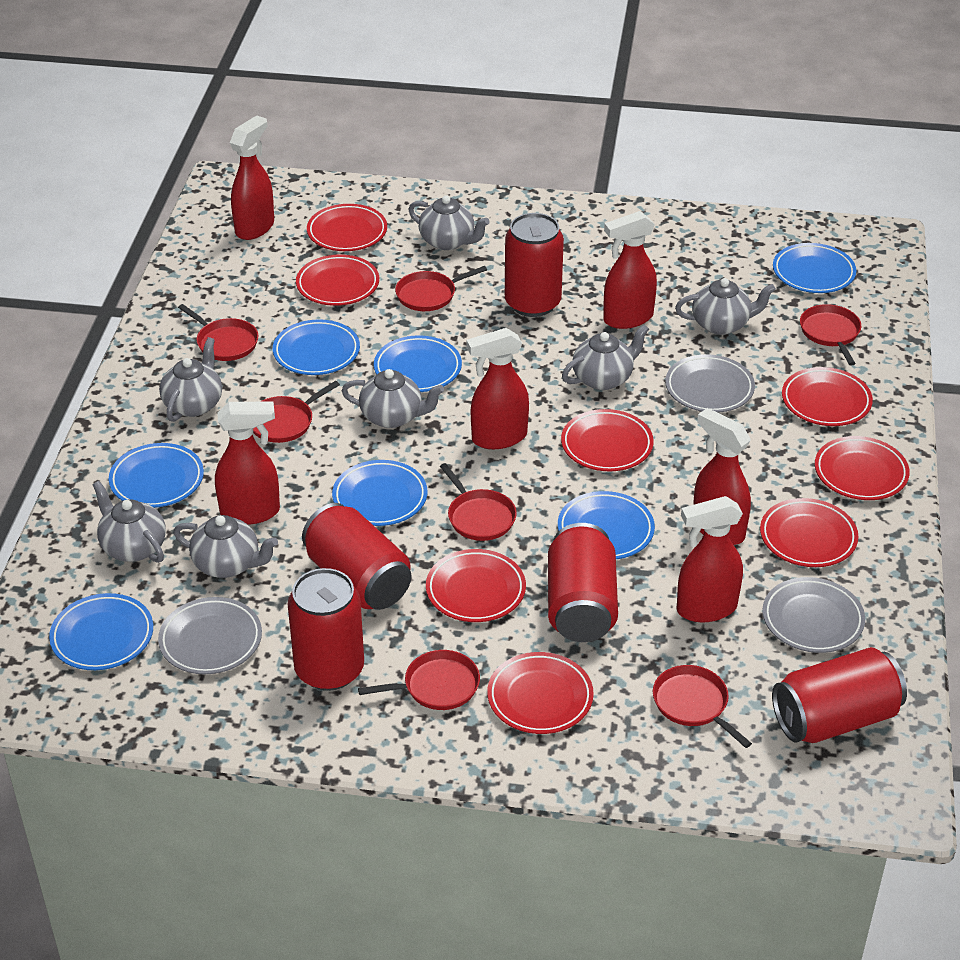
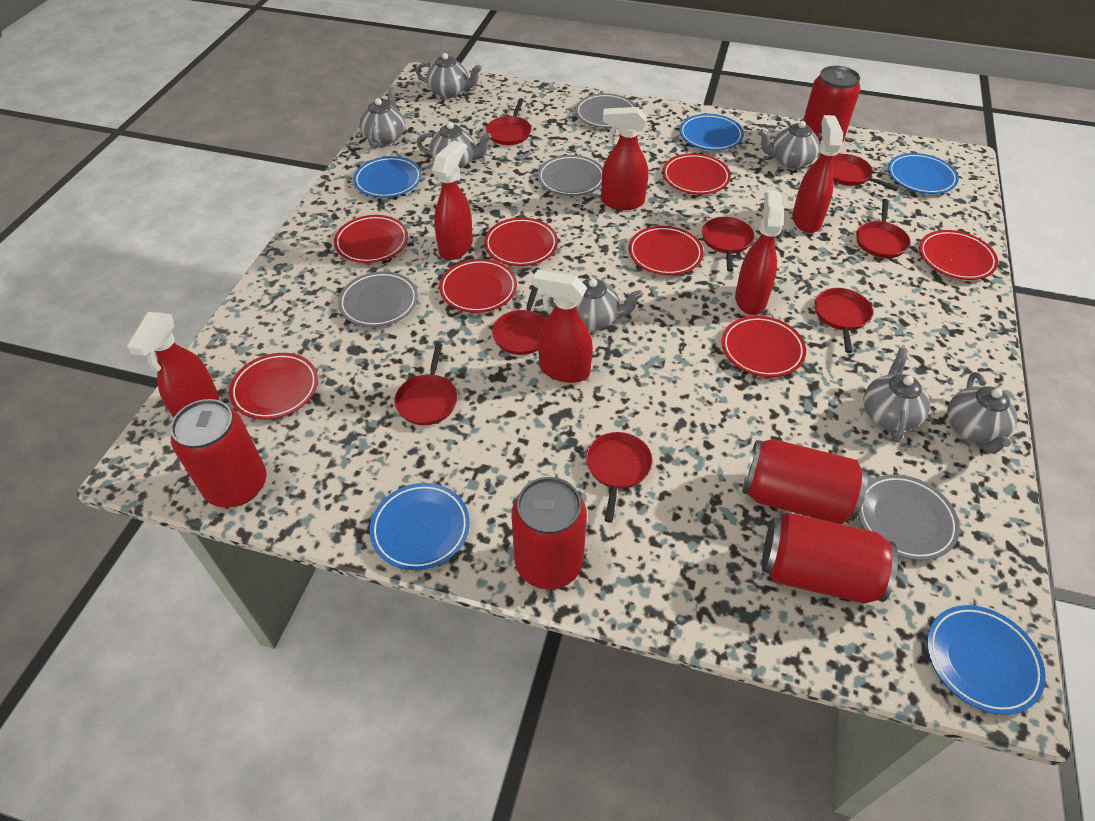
blue plate: [49,593,153,670] [109,443,204,508] [273,319,360,375] [332,460,428,526] [374,335,462,392] [558,491,655,559] [773,243,856,293] = 7 -> [353,156,422,198] [370,483,470,570] [679,114,744,151] [888,153,959,194] [927,605,1046,715] = 5
grey plate: [158,597,262,674] [665,354,755,413] [762,577,865,653] = 3 -> [338,271,418,327] [538,155,603,196] [575,93,636,128] [858,474,960,560] = 4
red pan: [178,304,258,361] [253,381,340,443] [358,650,480,710] [395,266,487,311] [440,463,517,541] [653,665,752,748] [800,304,861,366] = 7 -> [394,343,457,425] [486,98,531,145] [492,286,546,355] [586,432,653,523] [702,217,754,272] [815,288,873,353] [832,154,899,191] [856,199,911,258] = 8

